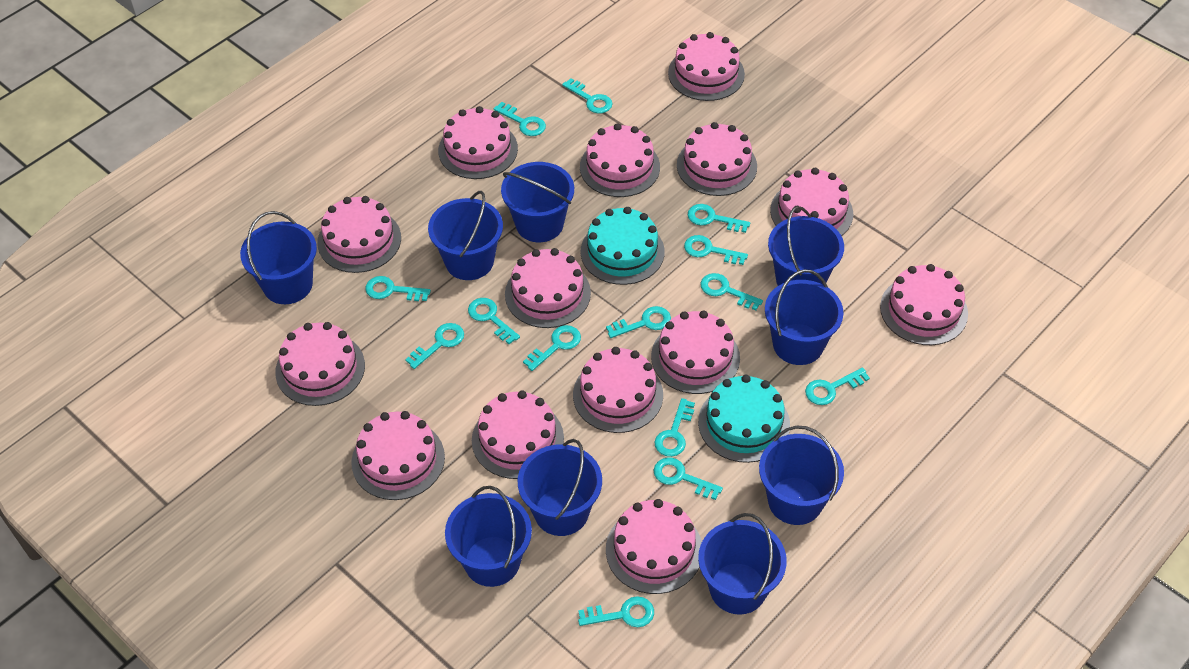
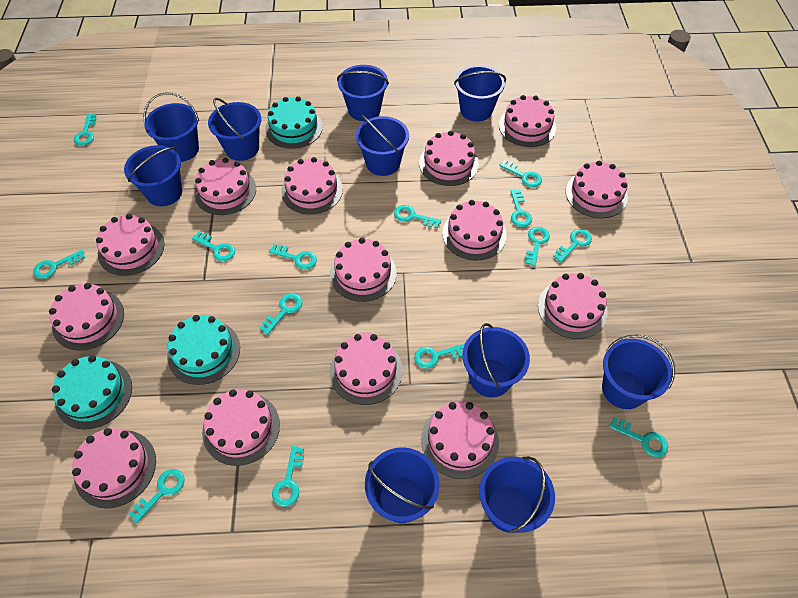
blue bucket: [240,211,317,304] [428,191,503,280] [445,486,532,587] [501,162,574,242] [518,439,602,536] [698,513,787,615] [759,426,844,525] [765,269,844,365] [768,206,844,286] = 9 -> [124,145,182,206] [143,92,199,162] [208,98,261,161] [337,65,389,121] [356,115,409,176] [365,447,440,523] [454,65,506,122] [462,323,530,397] [479,456,555,533] [602,334,675,409] = 10
turquoise cake: [581,207,665,285] [698,375,790,463] = 2 -> [52,355,132,430] [167,315,240,385] [265,96,323,149] = 3

